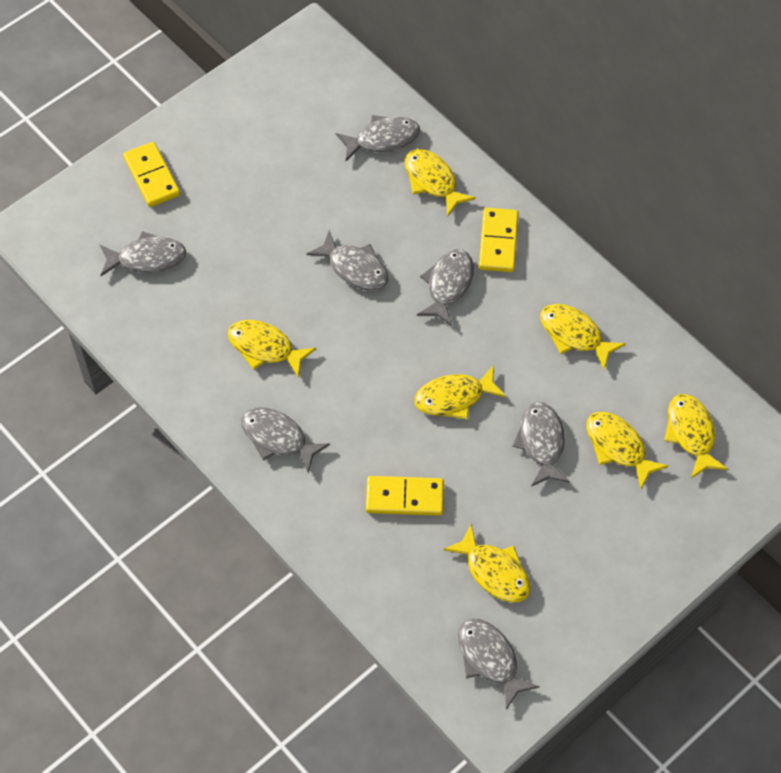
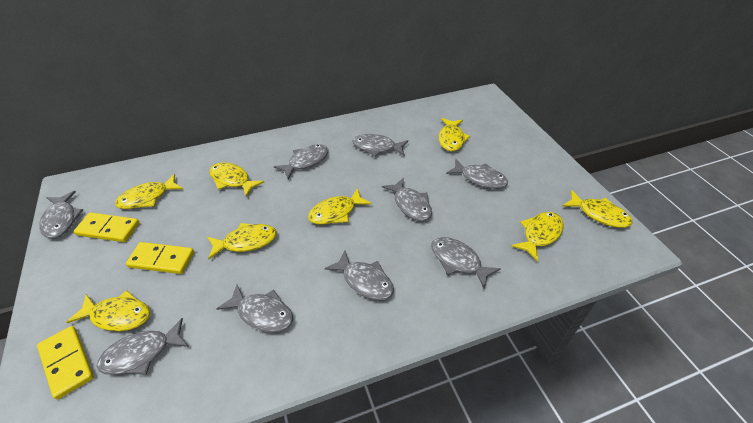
grey fish: [100,231,186,276] [241,407,330,474] [307,230,389,291] [336,115,420,161] [417,249,474,326] [458,618,540,710] [512,402,570,486] = 7 -> [39,191,83,239] [97,318,189,375] [217,285,293,333] [274,144,328,179] [325,250,394,300] [353,134,408,157] [382,178,432,221] [431,237,501,288] [446,159,508,189] = 9
yellow fish: [228,320,316,378] [405,149,476,216] [414,365,507,420] [443,524,530,602] [540,304,626,369] [586,412,669,489] [664,394,728,478] = 7 -> [66,290,150,331] [115,174,183,209] [207,223,277,259] [209,162,264,197] [308,188,372,225] [439,118,470,151] [511,212,564,262] [562,190,633,228] = 8

